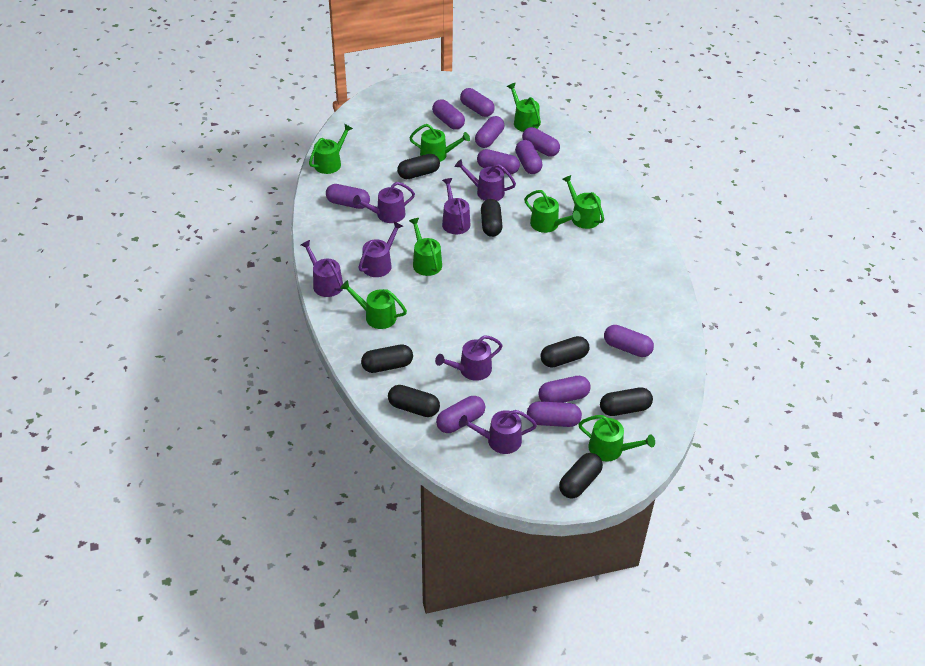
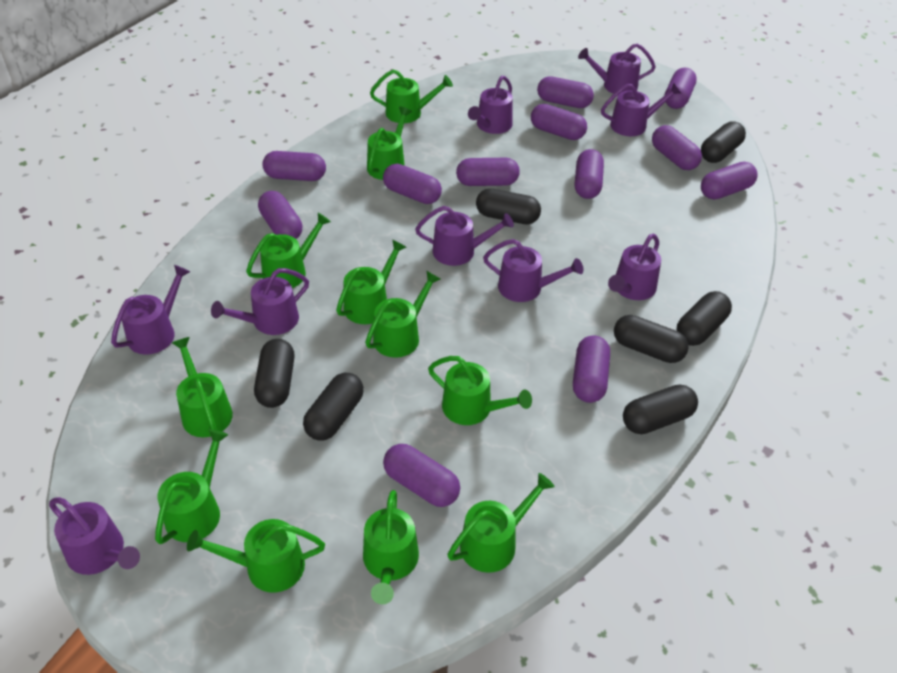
green watering can: [309,124,353,174] [340,280,407,329] [409,124,470,162] [409,218,442,276] [507,83,541,132] [524,190,581,233] [562,175,604,229] [578,415,655,462] = 8 -> [155,429,228,544] [172,337,233,437] [187,519,325,593] [246,213,331,288] [336,240,406,324] [363,490,419,604] [365,271,441,358] [367,106,412,180] [370,70,453,123] [428,356,532,425] [447,473,554,573] = 11
purple capsule: [326,184,370,209] [432,99,465,130] [436,396,485,433] [460,88,495,117] [475,116,504,148] [477,149,520,174] [515,140,542,174] [522,127,560,157] [527,401,582,427] [538,376,591,403] [604,325,654,357] = 11 -> [258,191,302,239] [263,151,326,181] [383,164,442,204] [383,444,460,507] [456,158,520,186] [531,104,587,140] [537,76,594,108] [573,335,610,403] [575,149,604,199] [652,125,702,170] [665,68,697,109] [701,162,757,200] = 12
purple watering can: [301,240,343,297] [353,182,415,223] [358,221,403,277] [435,335,503,381] [442,178,470,234] [455,159,516,201] [459,410,537,454] = 7 -> [49,497,140,575] [111,265,190,354] [211,268,309,335] [415,206,514,266] [468,76,513,134] [483,239,583,302] [578,43,656,95] [601,83,681,136] [608,234,661,300] = 9

